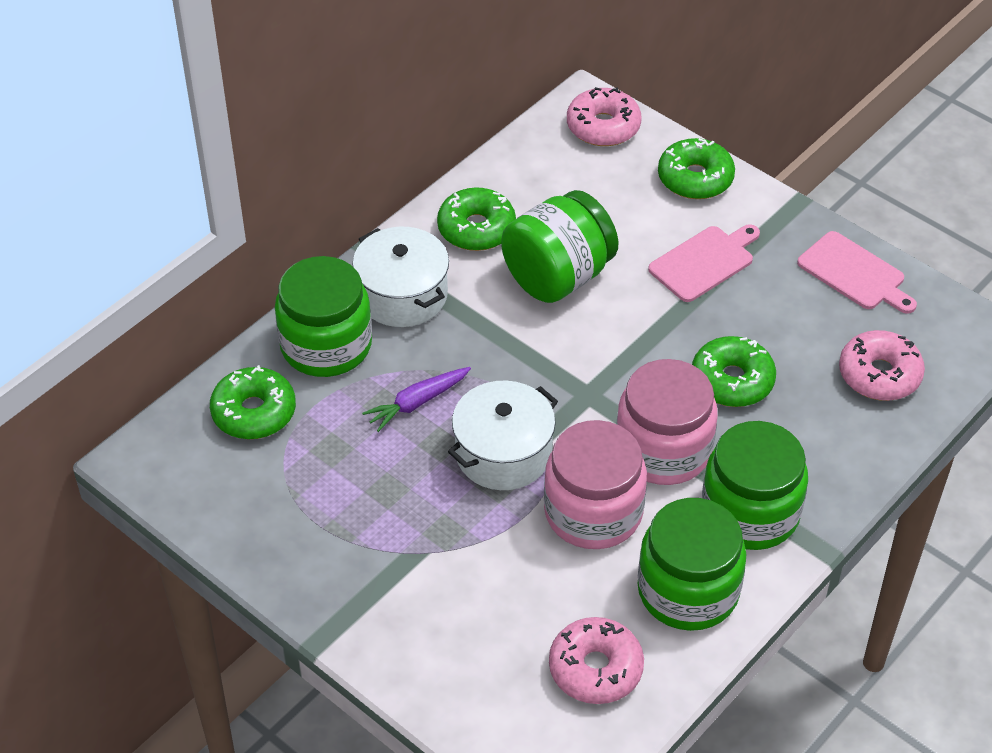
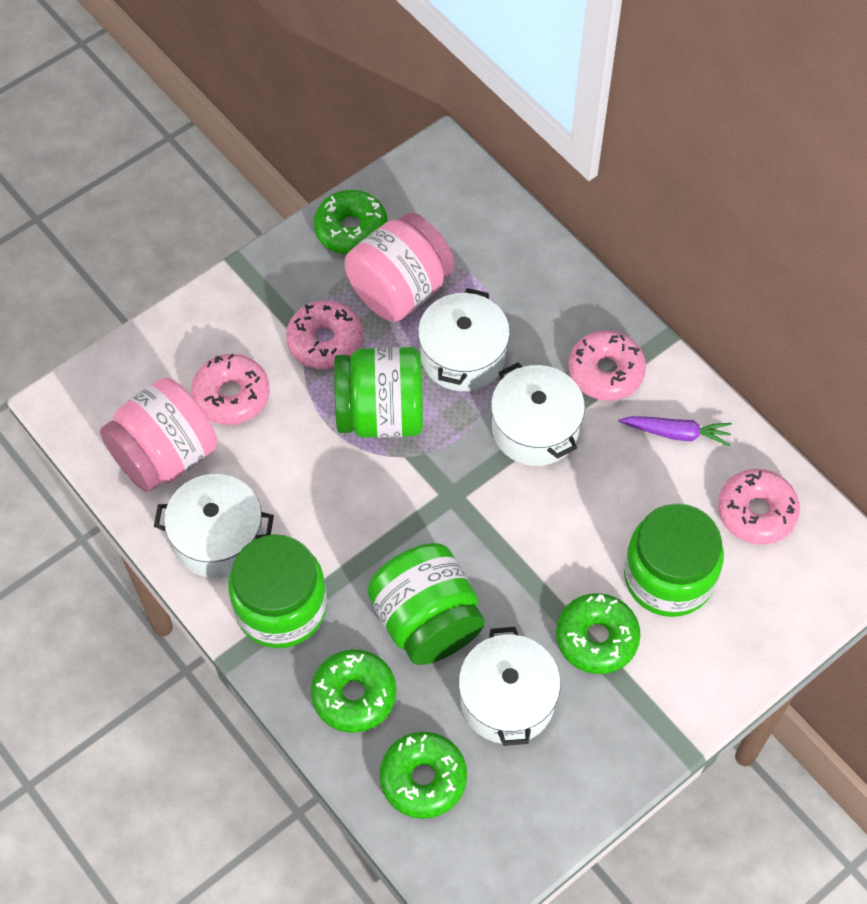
pink cutting board: [648,224,760,302] [797,231,917,314] = 2 -> none = 0
pink donut: [549,617,644,704] [567,87,642,146] [839,330,925,401] = 3 -> [191,354,270,425] [286,300,363,370] [568,330,646,401] [718,469,800,544] = 4
white pot: [352,227,449,327] [448,381,558,490] = 2 -> [154,474,274,578] [418,288,510,391] [459,627,561,746] [491,362,585,466] = 4

